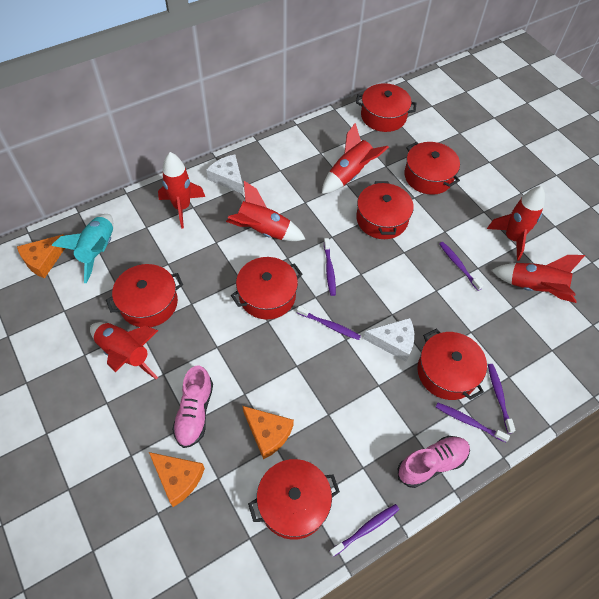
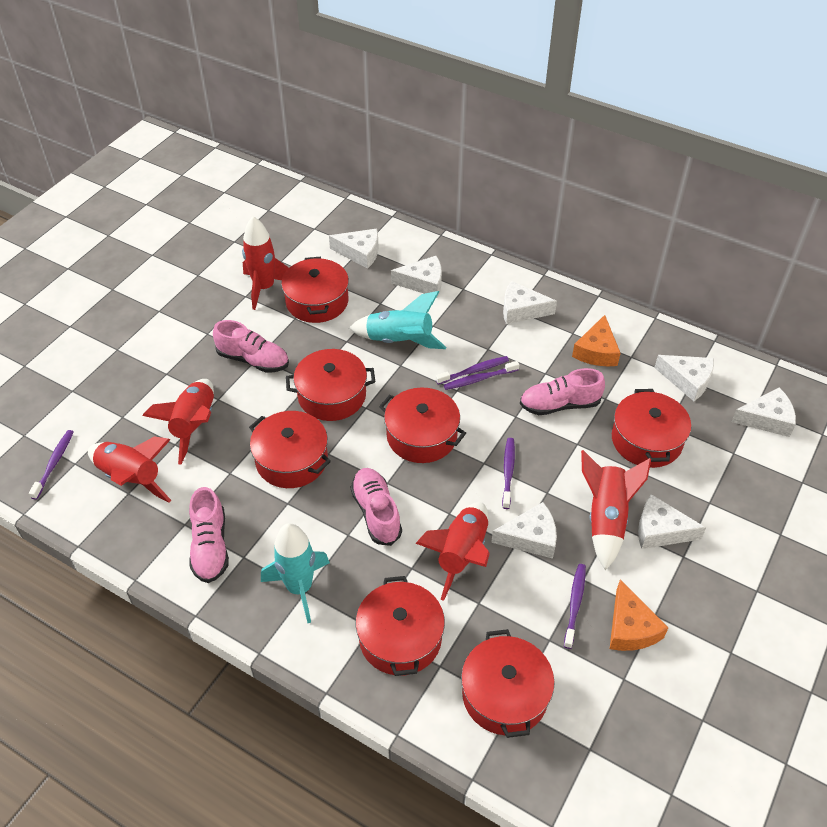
orange cheese: [17,234,65,278] [149,452,205,507] [243,406,294,459] = 3 -> [572,315,621,366] [610,580,669,651] = 2
pink shoe: [172,365,213,448] [398,436,470,488] = 2 -> [189,487,229,583] [213,320,289,373] [351,468,402,546] [520,368,605,415] = 4
purple toothbrush: [297,306,361,340] [324,238,336,296] [329,504,399,557] [436,403,510,443] [439,242,483,291] [488,364,516,434] = 6 -> [29,430,74,500] [436,356,509,385] [444,361,519,390] [502,438,515,509] [564,564,586,649] = 5
red rocket: [90,322,159,379] [158,152,205,229] [226,181,305,241] [322,123,389,194] [487,186,545,261] [492,255,585,303] = 6 -> [88,437,172,503] [142,379,214,465] [242,216,289,310] [415,502,490,601] [581,450,651,570] = 5
turquoise rocket: [52,214,113,283] = 1 -> [261,523,330,623] [349,291,446,349] = 2
white cheese: [206,154,243,194] [363,318,414,362] = 2 -> [329,229,378,269] [391,256,442,297] [491,502,557,559] [503,281,557,324] [638,494,706,549] [654,355,714,401] [732,387,796,437] = 7

